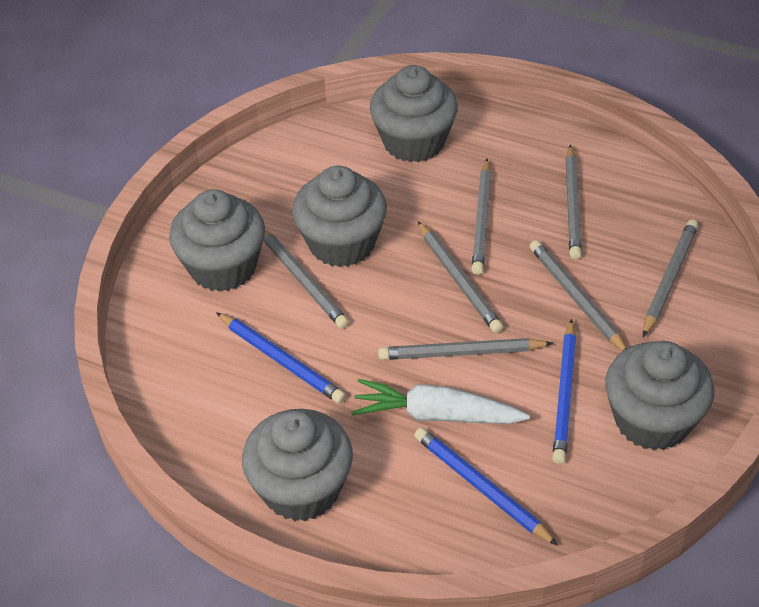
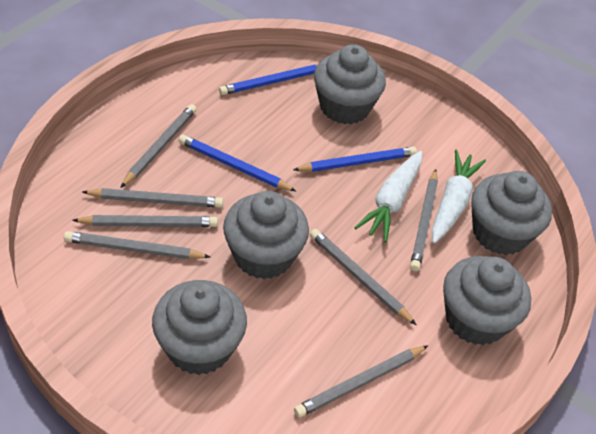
white carrot: [351,379,530,424] = 1 -> [354,151,422,242] [432,150,486,244] = 2

